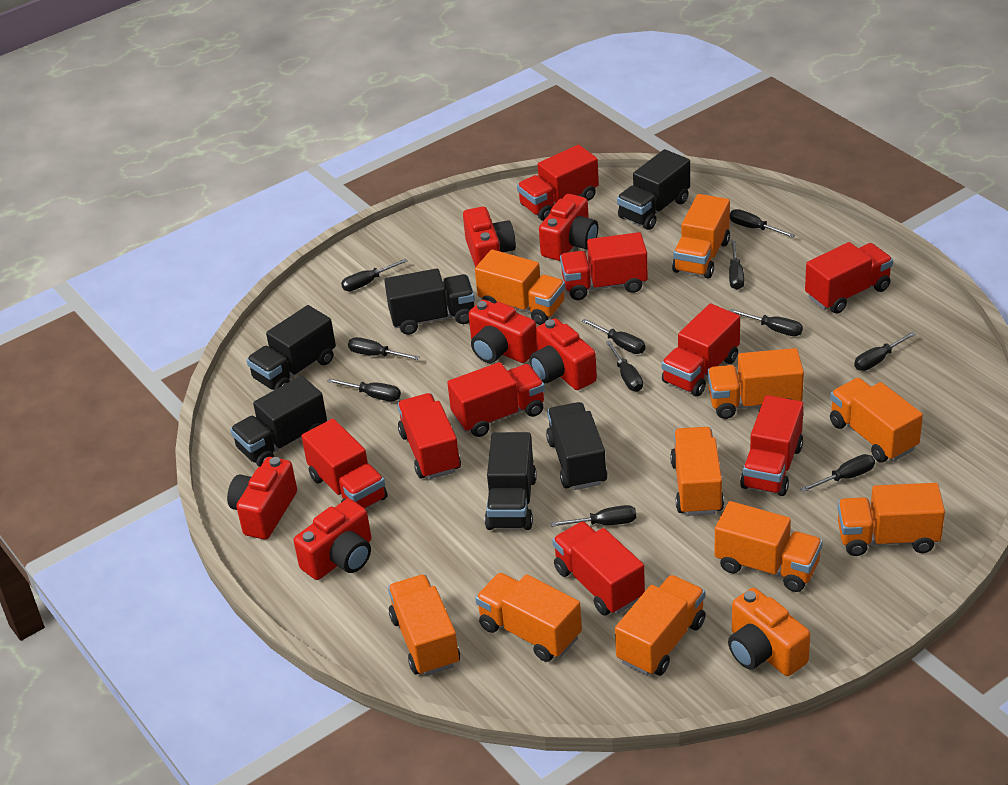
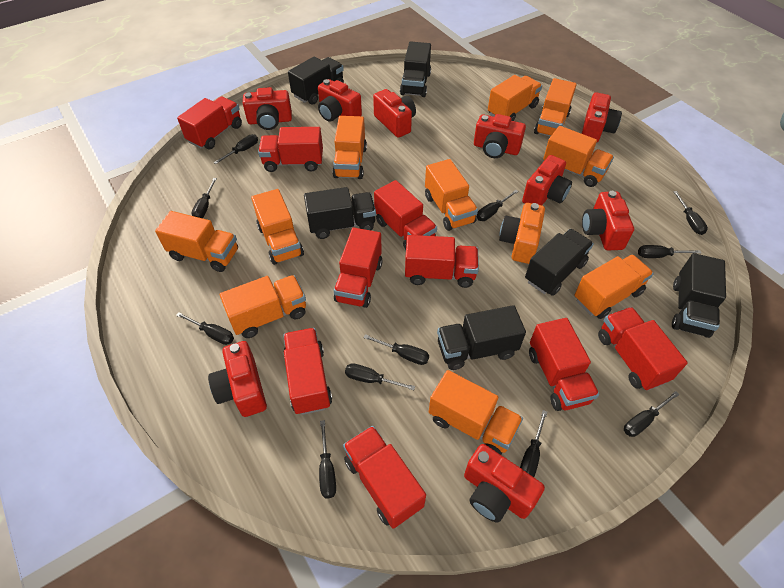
red camera: [227,457,297,540] [294,498,371,580] [463,207,516,267] [468,300,537,363] [530,318,597,390] [539,194,598,261] = 6 -> [208,341,267,417] [243,87,292,130] [318,79,362,122] [373,89,416,138] [464,444,545,523] [474,114,526,158] [522,155,572,205] [582,92,622,142] [582,191,634,251] = 9

